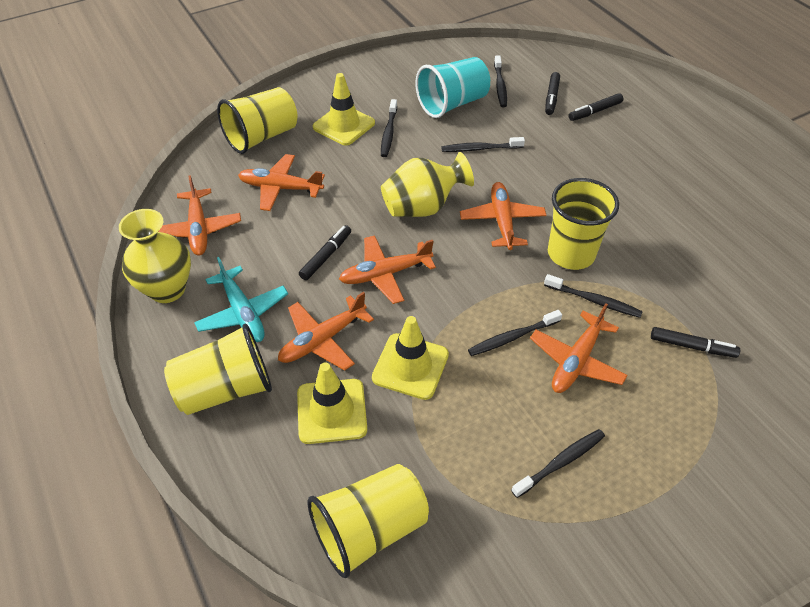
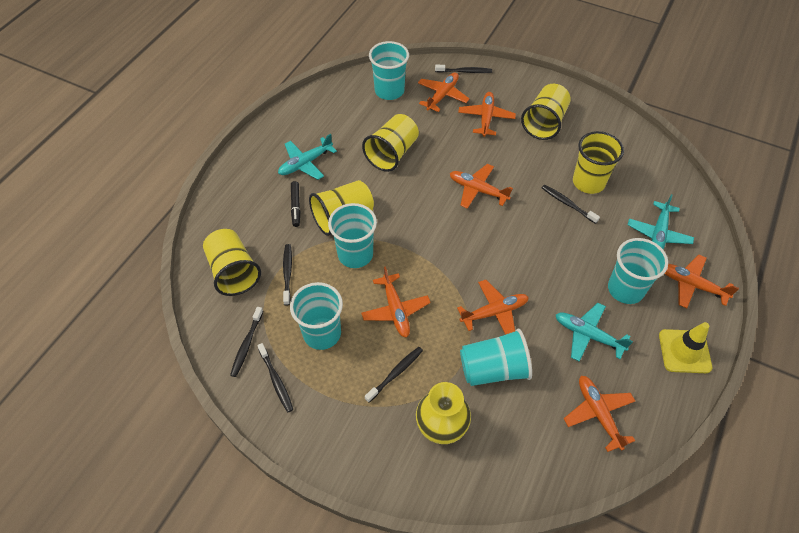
black marker: [299,225,351,280] [545,72,560,115] [569,93,623,121] [651,327,740,358] = 4 -> [291,181,300,227] = 1
orange plane: [158,175,241,255] [238,154,325,211] [278,292,374,371] [339,235,436,304] [460,182,546,250] [530,303,628,393] = 6 -> [361,266,431,338] [418,73,470,112] [450,164,513,209] [457,280,529,335] [458,92,516,137] [564,376,635,452] [664,255,739,308] = 7
turquoise cup: [415,57,490,118] = 1 -> [290,282,343,350] [328,203,377,268] [369,41,409,100] [460,329,532,386] [608,238,668,304] = 5
turquoise plane: [194,257,288,342] = 1 -> [278,134,337,180] [556,303,633,361] [628,194,694,249] = 3
yellow cup: [164,324,272,415] [217,87,297,154] [307,464,429,578] [548,178,619,270] = 4 -> [203,229,261,296] [309,180,374,236] [362,114,419,172] [521,84,571,140] [573,131,624,194] = 5
yellow traffic cone: [297,362,367,444] [313,73,375,146] [372,316,449,400] = 3 -> [659,322,712,373] = 1
yellow vase: [119,209,191,303] [381,152,474,217] = 2 -> [416,382,471,444] = 1

